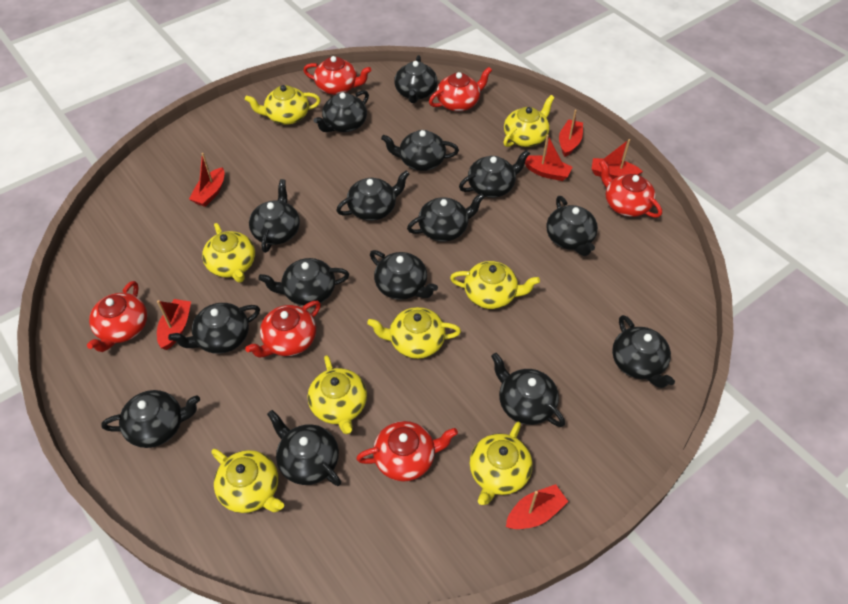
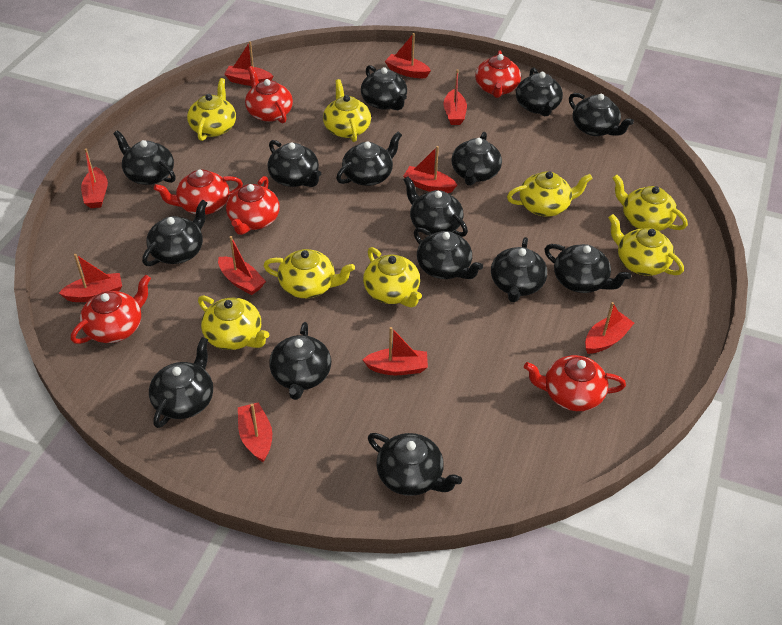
red boat: [157,299,191,350] [189,153,225,207] [506,484,568,529] [525,134,572,181] [559,110,583,157] [592,139,643,179] = 6 -> [59,254,122,302] [81,148,108,208] [218,236,266,295] [224,41,273,86] [238,402,272,462] [362,327,428,375] [385,33,431,78] [404,146,457,193] [443,69,467,125] [585,302,634,354] = 10

